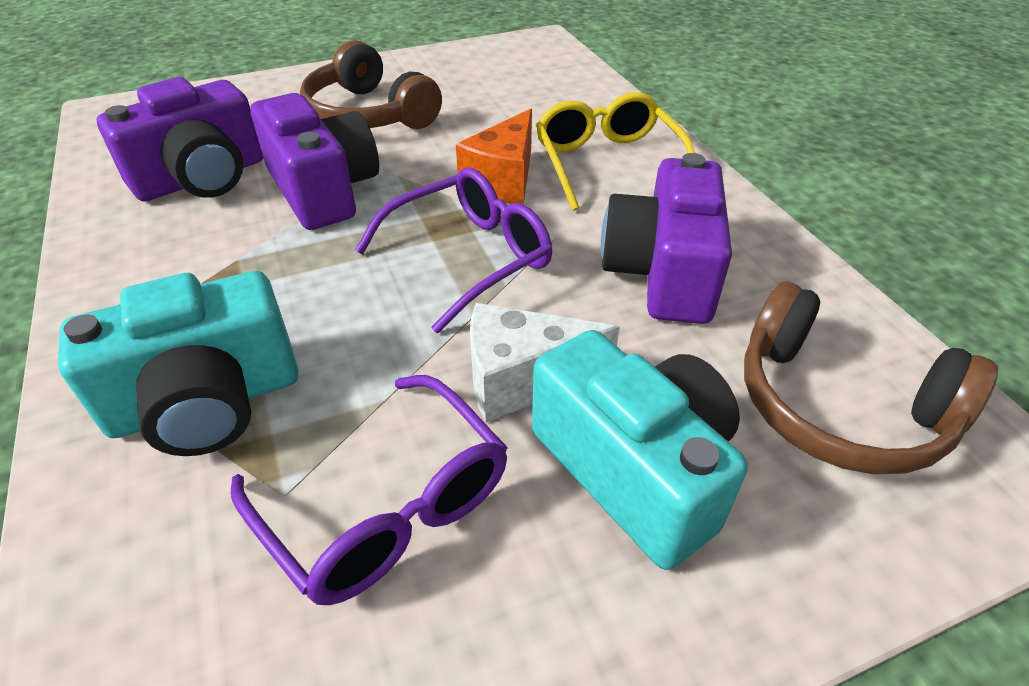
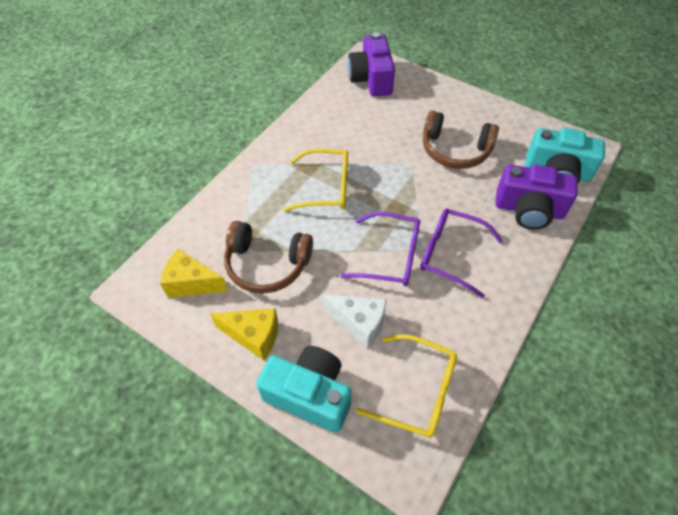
orange cheese: [456,109,532,205] = 1 -> none = 0
purple camera: [97,77,263,202] [250,93,379,230] [601,153,732,324] = 3 -> [348,32,395,96] [495,164,578,230] = 2
yellow cheese: none = 0 -> [160,249,228,298] [210,308,278,361] = 2
yellow glasses: [536,92,695,211] = 1 -> [283,148,348,211] [355,334,457,438] = 2

